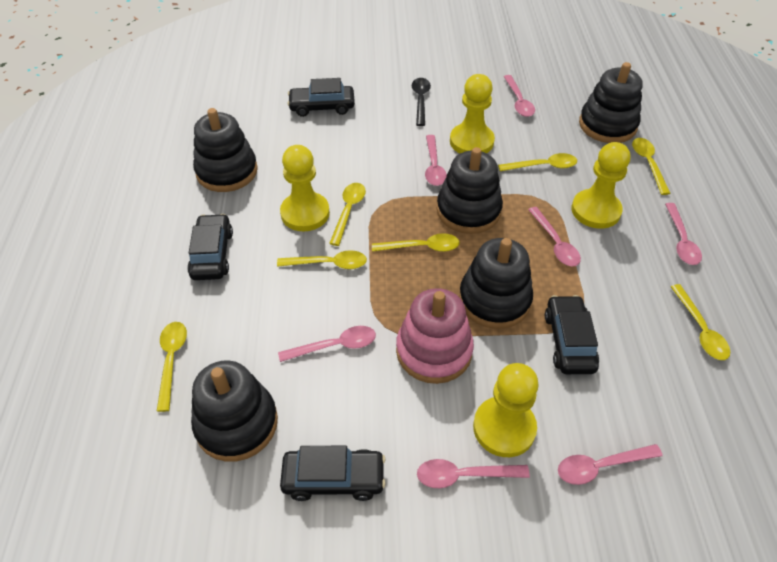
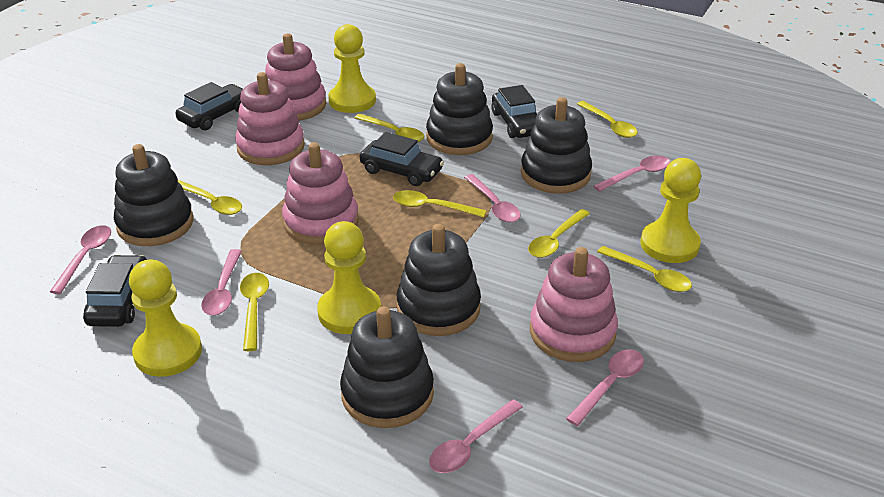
black spoon: [412,78,431,126] = 1 -> none = 0
pink spoon: [278,326,376,362] [417,459,530,488] [425,135,447,186] [504,75,535,117] [528,207,581,266] [558,444,663,485] [665,203,702,265] = 7 -> [50,225,111,294] [201,249,242,315] [429,399,523,473] [464,174,521,223] [566,349,644,426] [593,155,670,192] = 6
pink stacking toy: [396,288,474,384] = 1 -> [235,72,305,165] [265,33,326,121] [282,142,359,245] [530,247,618,362] = 4

